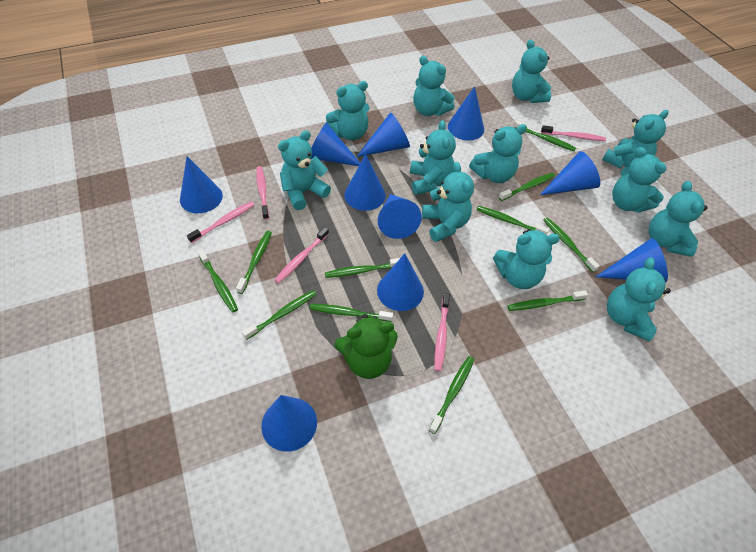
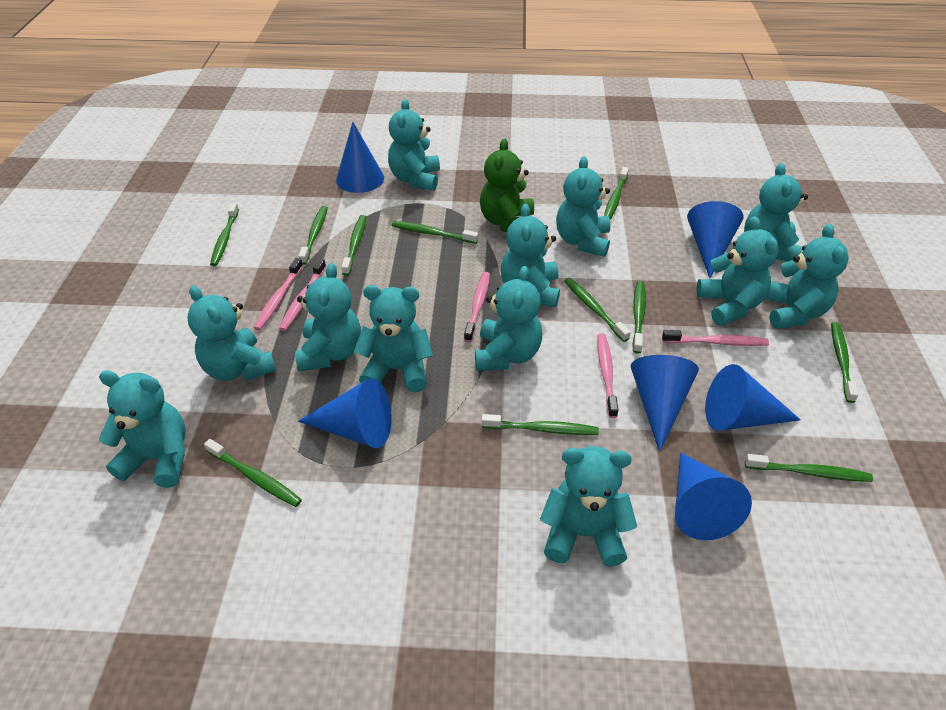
blue cone: [180,156,223,213] [261,395,317,452] [311,122,360,166] [344,154,386,211] [356,113,410,157] [377,253,424,311] [378,194,422,239] [448,86,484,140] [540,151,600,195] [596,238,668,283] = 10 -> [298,378,392,448] [336,122,384,193] [631,355,699,452] [675,452,752,540] [687,201,744,278] [705,364,801,431] = 6

